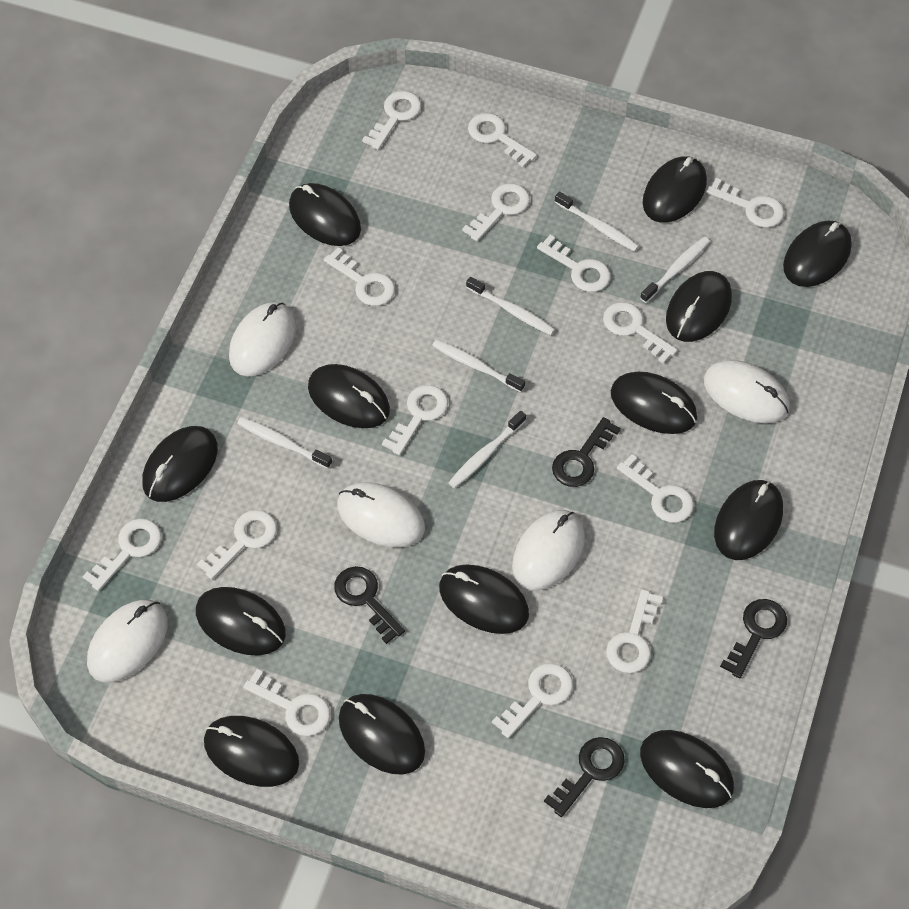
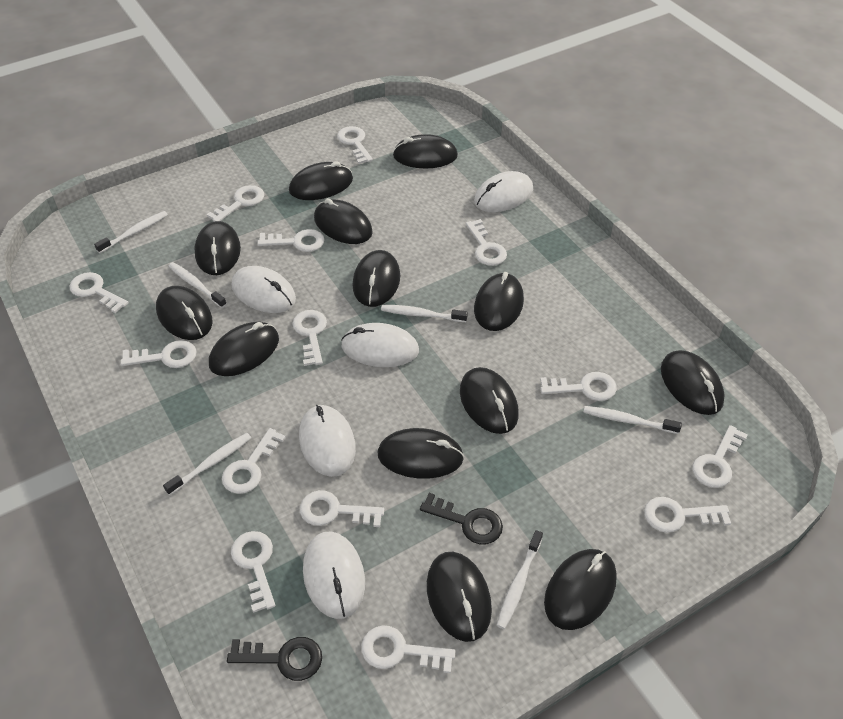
black key: [334,566,405,644] [544,737,625,817] [552,417,621,487] [720,599,787,679] = 4 -> [227,637,322,681] [420,493,503,544] = 2

